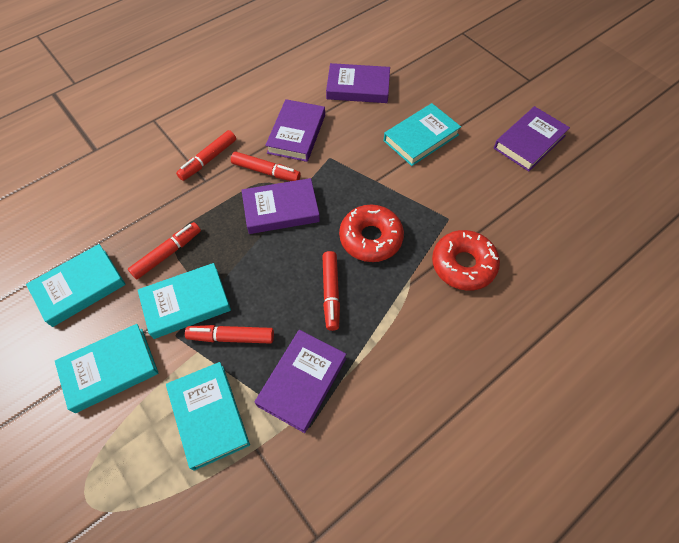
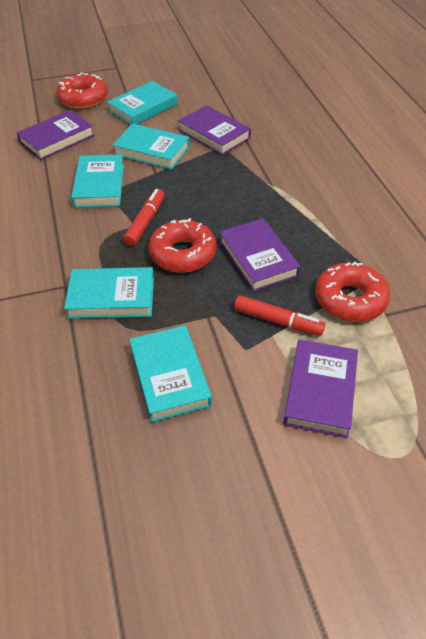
purple book: [242,178,320,234] [255,330,346,433] [265,99,325,162] [326,63,390,103] [494,106,570,171] = 5 -> [17,110,94,160] [178,105,251,155] [219,218,300,292] [283,339,358,438] = 4
red donut: [339,205,404,262] [432,230,500,291] = 2 -> [56,72,108,109] [149,218,217,273] [315,262,390,322] = 3
red marker: [128,222,201,280] [176,130,236,181] [185,325,274,344] [231,151,301,181] [322,251,340,331] = 5 -> [123,189,164,246] [234,295,325,336] = 2

